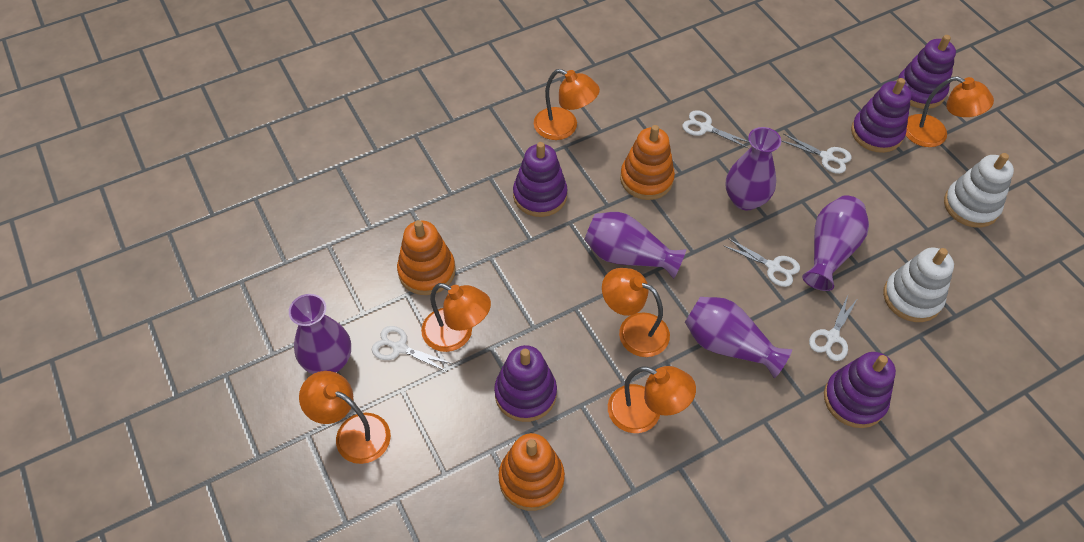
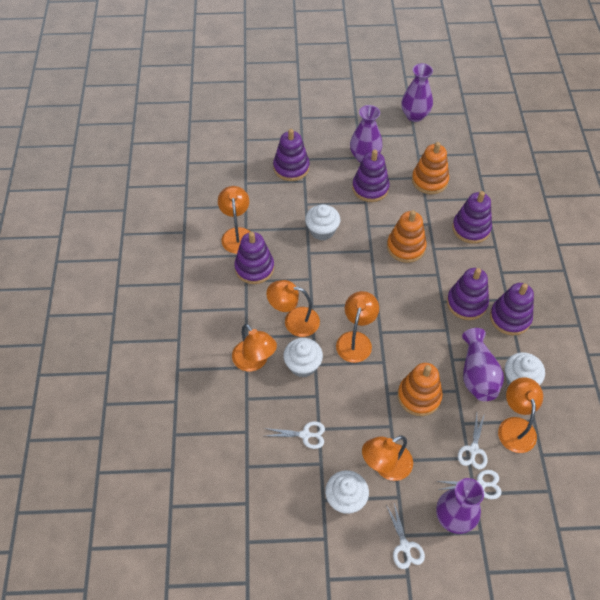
purple stacking toy: [494,345,557,422] [513,142,567,217] [824,352,896,428] [851,78,912,153] [897,35,956,109] = 5 -> [234,232,274,284] [273,129,310,181] [352,150,390,202] [447,268,489,320] [452,191,492,244] [490,283,534,336] = 6
purple vase: [289,294,351,374] [584,212,686,279] [685,297,792,379] [726,127,781,210] [802,195,869,291] = 5 -> [350,105,383,163] [401,63,433,122] [436,478,484,534] [462,328,504,401] = 4
white cupcake: none = 0 -> [283,338,323,377] [305,204,340,240] [325,470,369,514] [505,352,545,386] = 4
white scissors: [372,326,453,372] [682,110,750,149] [724,238,800,287] [781,134,852,174] [809,295,858,361] = 5 -> [264,421,325,449] [386,503,425,569] [436,470,502,499] [458,413,487,469] = 4
white stacking toy: [883,248,954,322] [944,153,1014,228] = 2 -> none = 0

